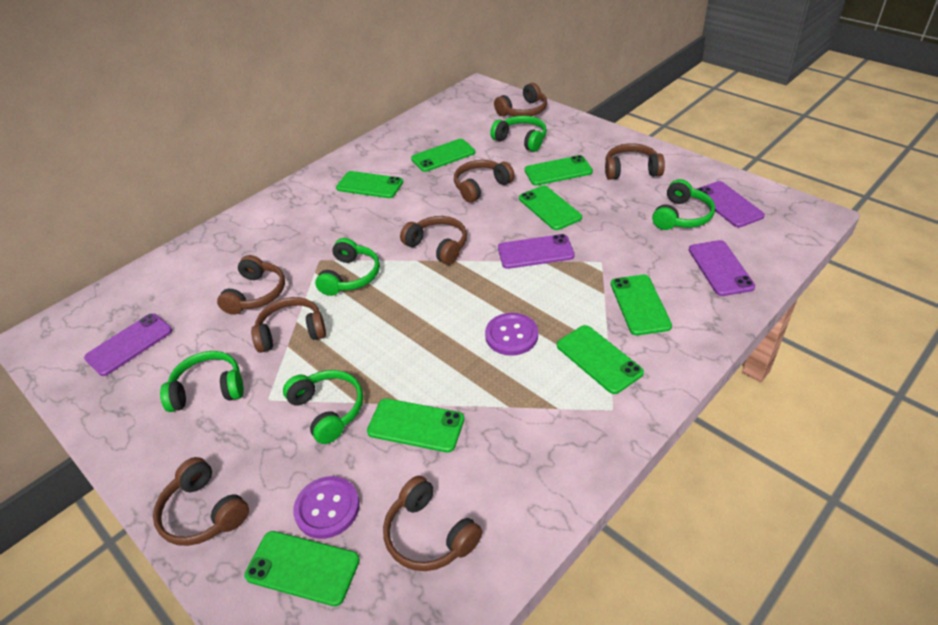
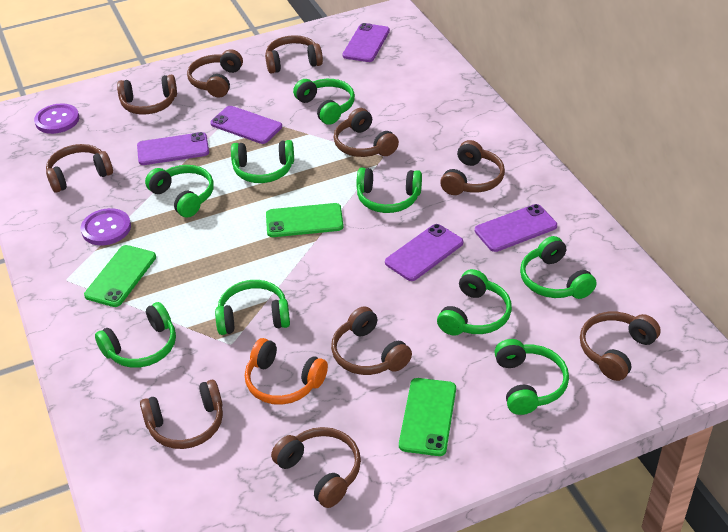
brown headphones: [153,457,249,546] [217,255,285,315] [251,297,326,353] [383,476,482,571] [400,216,467,265] [454,160,515,203] [494,83,547,116] [605,143,665,180] = 8 -> [46,144,113,193] [117,75,177,115] [140,380,223,449] [187,49,243,98] [265,35,323,74] [271,427,361,508] [331,306,412,375] [334,108,399,157] [440,140,505,195] [580,312,661,381] = 10
green headphones: [160,351,244,412] [283,370,363,444] [315,238,380,296] [490,116,547,152] [652,179,715,230] = 5 -> [95,302,176,368] [145,165,214,218] [215,280,290,335] [231,140,294,183] [293,79,355,125] [357,168,422,213] [437,269,512,336] [494,339,569,415] [520,236,597,299] = 9
green phone: [245,531,360,606] [336,171,403,198] [367,398,464,452] [411,139,475,172] [519,185,582,230] [525,155,593,186] [557,325,644,394] [611,275,672,335] = 8 -> [84,245,156,307] [266,203,344,237] [399,378,456,456] = 3
orange headphones: none = 0 -> [245,338,328,405] = 1
purple phone: [84,313,172,376] [498,234,575,269] [689,240,755,296] [697,181,765,227] = 4 -> [137,132,209,165] [210,106,282,144] [342,23,390,62] [385,224,463,281] [475,204,557,252] = 5

